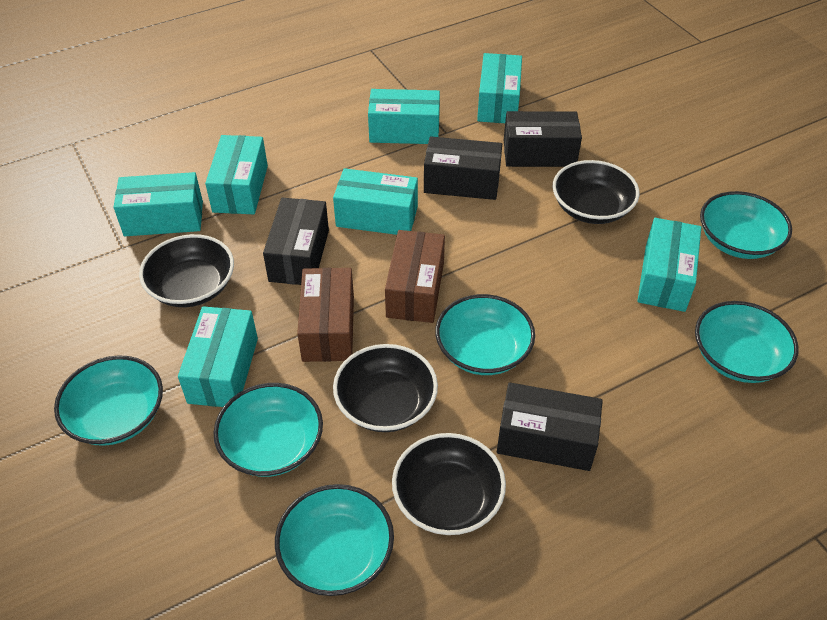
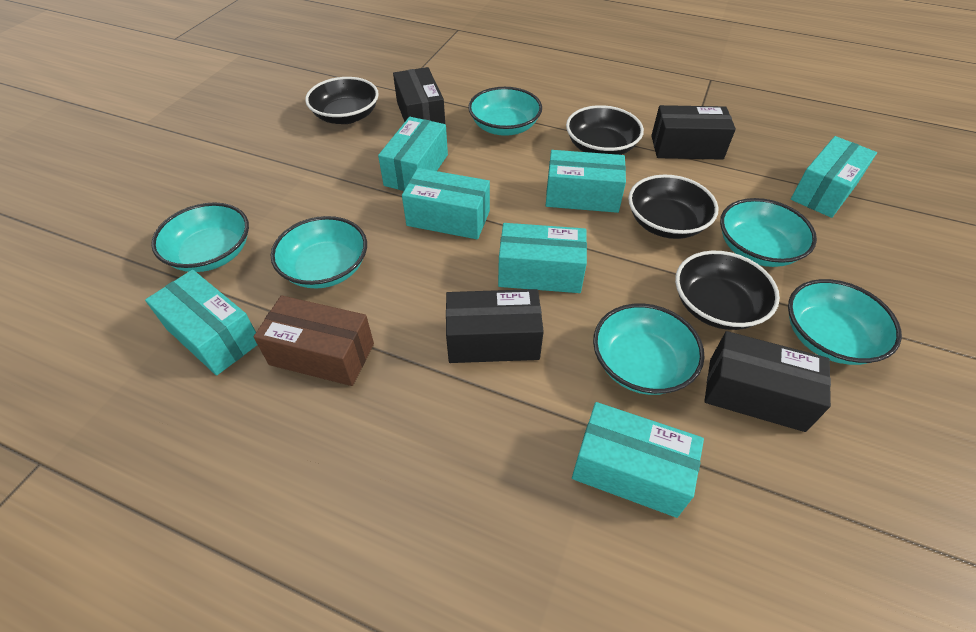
brown box: [297,268,354,362] [385,230,445,323] = 2 -> [253,295,374,386] = 1

